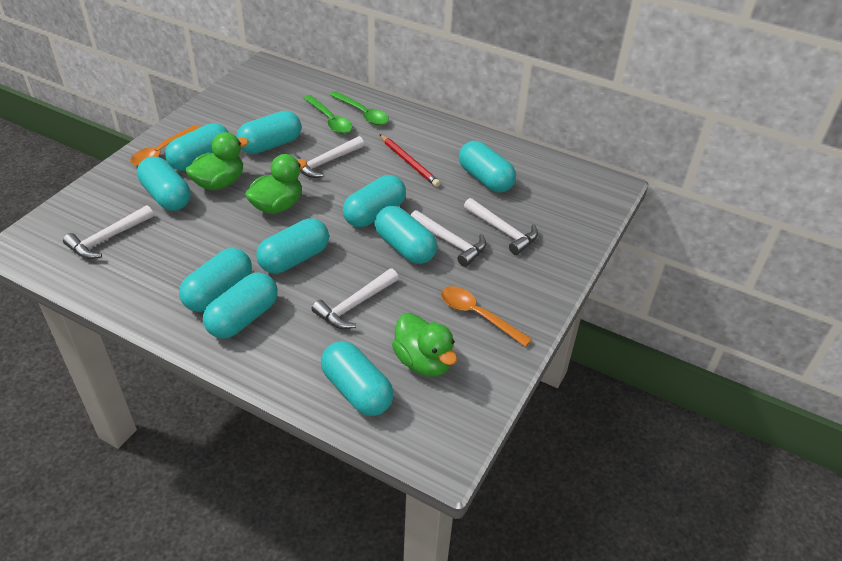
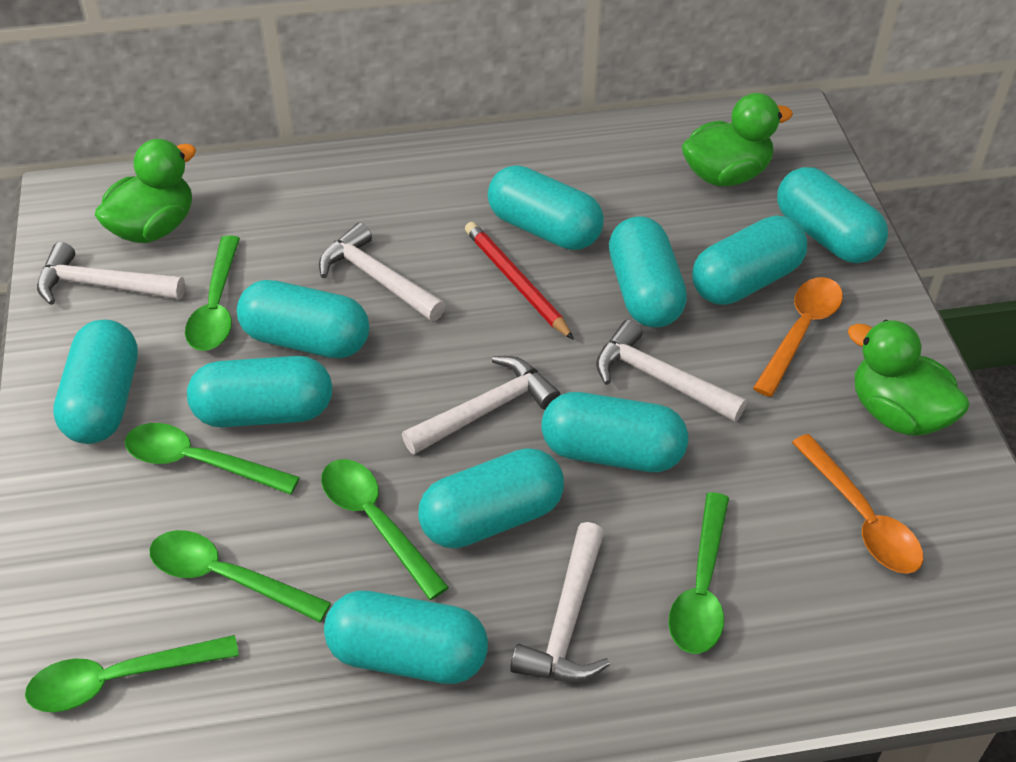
green spoon: [303,95,353,134] [330,91,389,125] = 2 -> [25,635,239,712] [125,423,300,495] [149,530,331,622] [185,236,240,351] [321,459,449,600] [668,492,729,654] = 6

